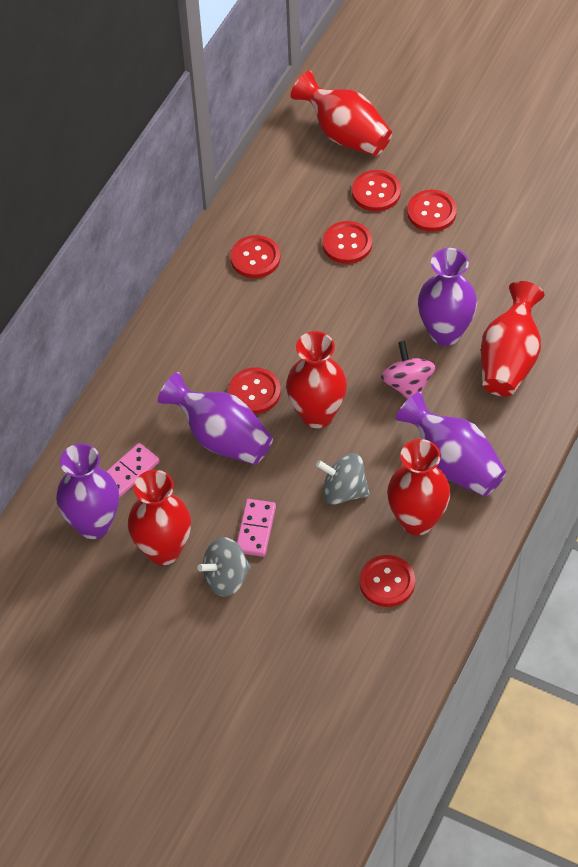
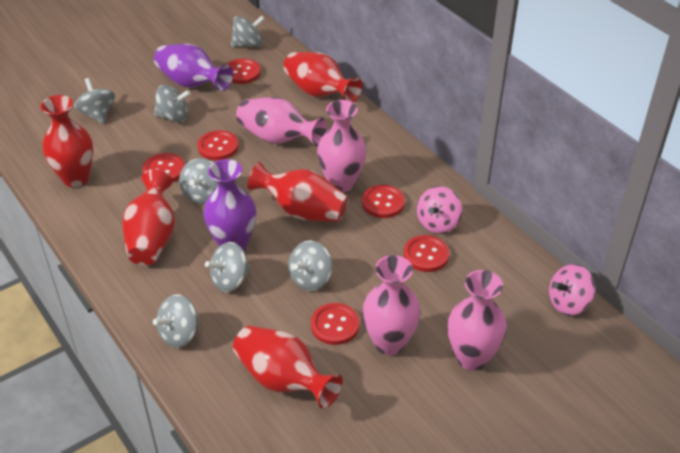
grey spinning top: [197,537,251,597] [316,453,370,505] = 2 -> [74,78,115,124] [153,295,199,348] [154,85,191,122] [179,158,218,204] [205,242,250,292] [231,16,265,47] [288,241,333,291] = 7
pink domino: [107,443,159,498] [237,499,276,557] = 2 -> none = 0
pink spinning top: [381,341,435,399] = 1 -> [417,186,462,234] [549,264,595,315] = 2
pink vase: none = 0 -> [236,97,327,146] [317,100,366,192] [362,255,421,355] [447,270,507,371] = 4
purple vase: [56,443,119,539] [158,372,273,465] [396,392,507,496] [418,248,477,346] = 4 -> [154,44,233,92] [203,159,256,251] = 2

